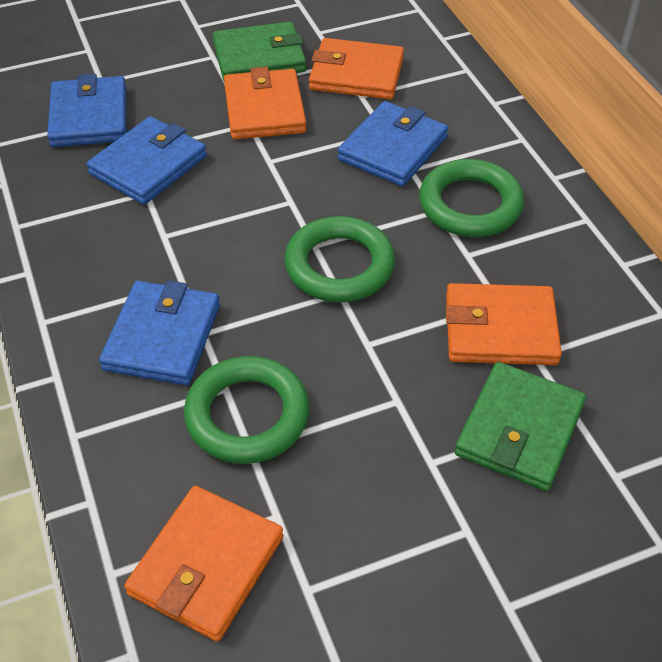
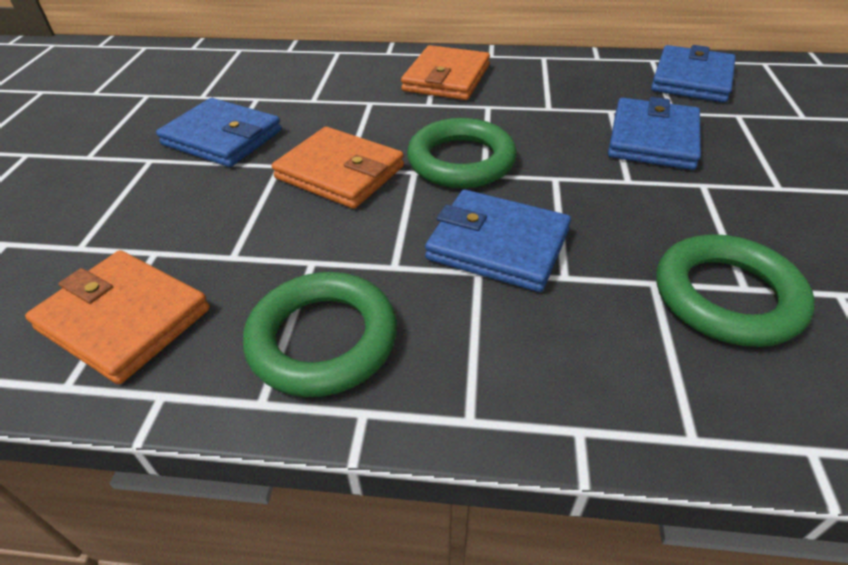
green wallet: [213,22,306,81] [455,362,586,491] = 2 -> none = 0
orange wallet: [124,486,283,642] [224,67,306,139] [309,38,404,99] [446,283,562,365] = 4 -> [25,250,210,384] [272,127,404,209] [401,45,490,100] = 3

